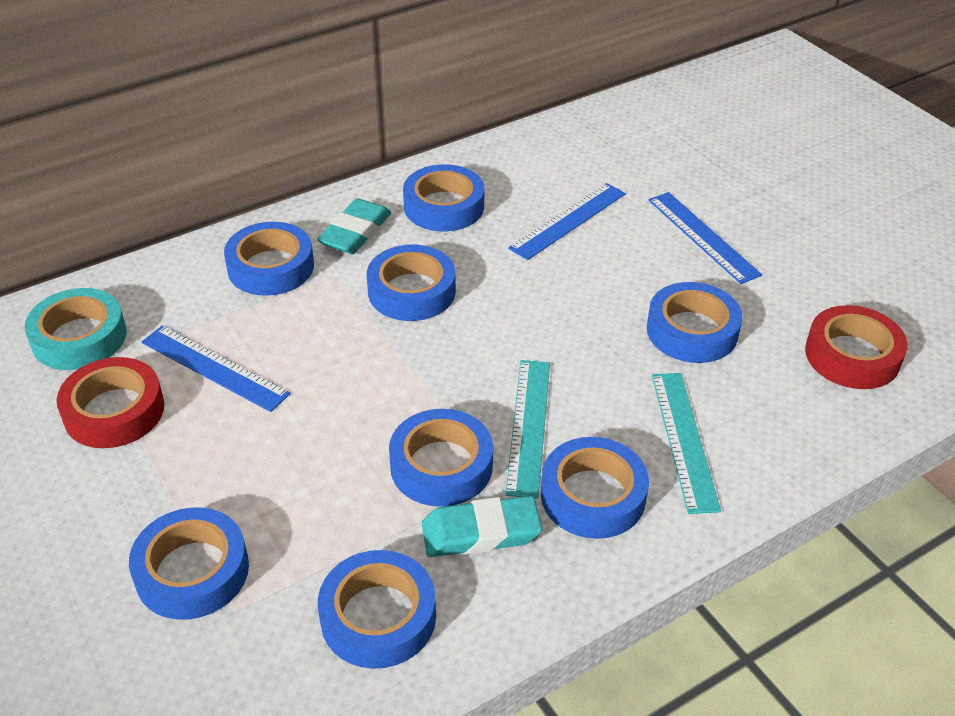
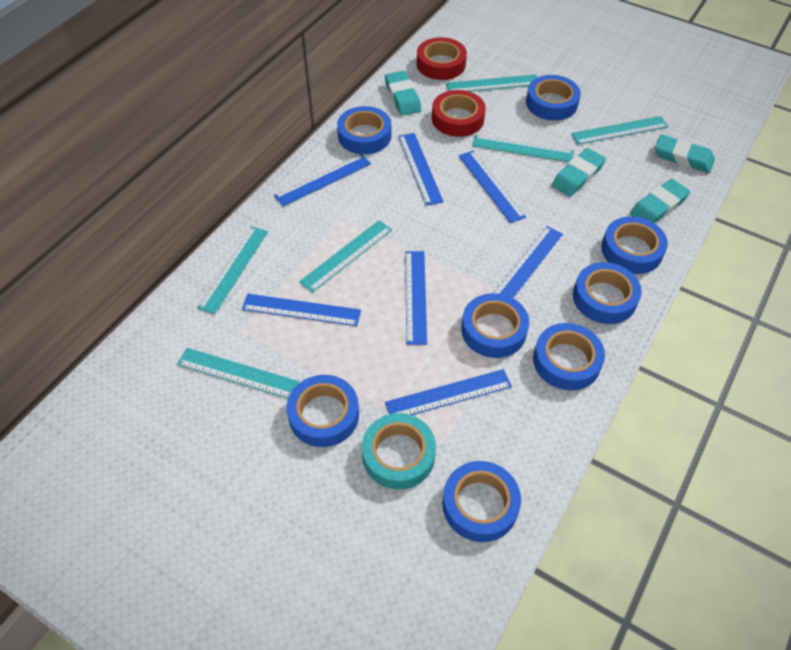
blue ruler: [141,326,291,412] [508,183,626,260] [648,192,762,284] = 3 -> [242,294,361,326] [274,154,371,206] [385,369,512,415] [398,133,444,206] [405,251,427,345] [459,150,526,223] [493,226,563,298] = 7
turquoise eraser: [317,198,391,254] [422,496,542,557] = 2 -> [385,71,421,116] [552,148,606,197] [630,179,690,223] [655,134,715,173] = 4
turquoise ruler: [505,360,550,499] [652,373,721,514] = 2 -> [177,348,300,399] [197,226,268,314] [299,220,392,293] [446,74,538,92] [472,134,574,162] [571,116,668,145] = 6

